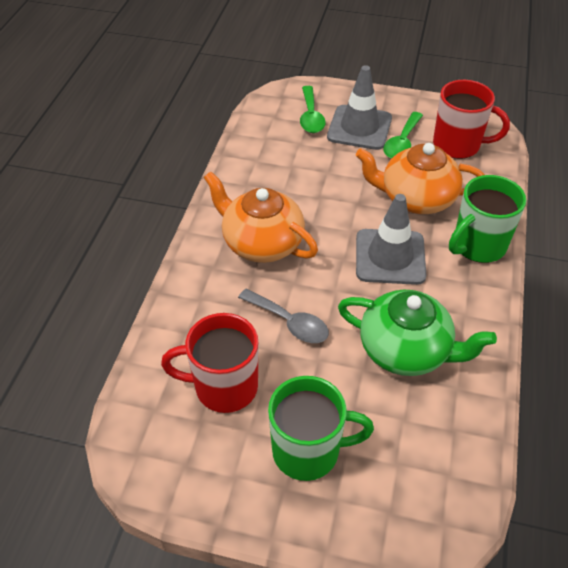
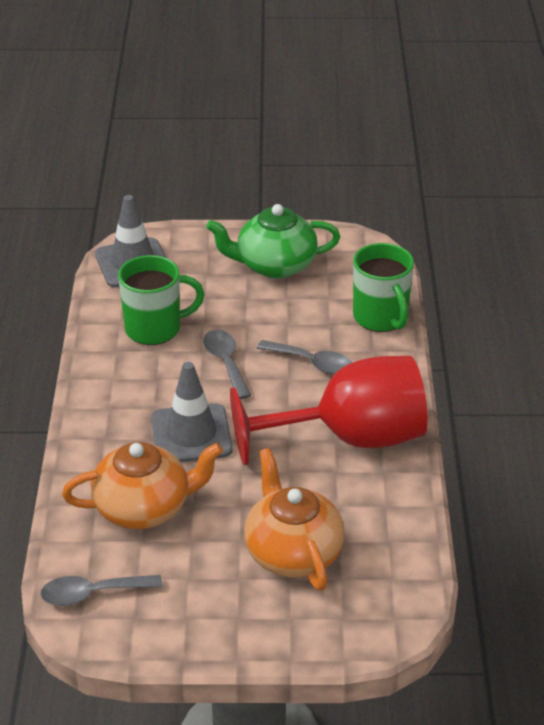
green spoon: [300,86,325,133] [384,112,423,159] = 2 -> none = 0
grey spoon: [238,289,329,343] = 1 -> [40,575,162,606] [203,330,251,399] [257,340,352,374] = 3
red goblet: none = 0 -> [230,356,428,465] = 1
red mug: [161,313,258,413] [433,80,510,159] = 2 -> none = 0

